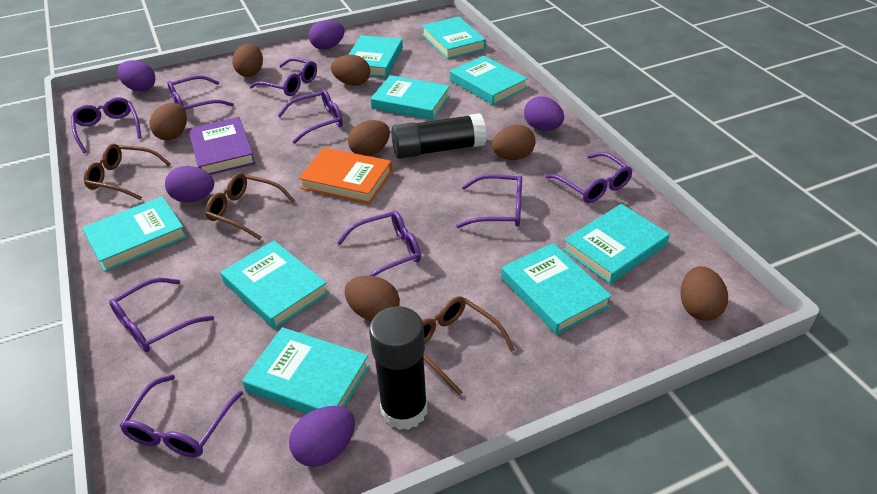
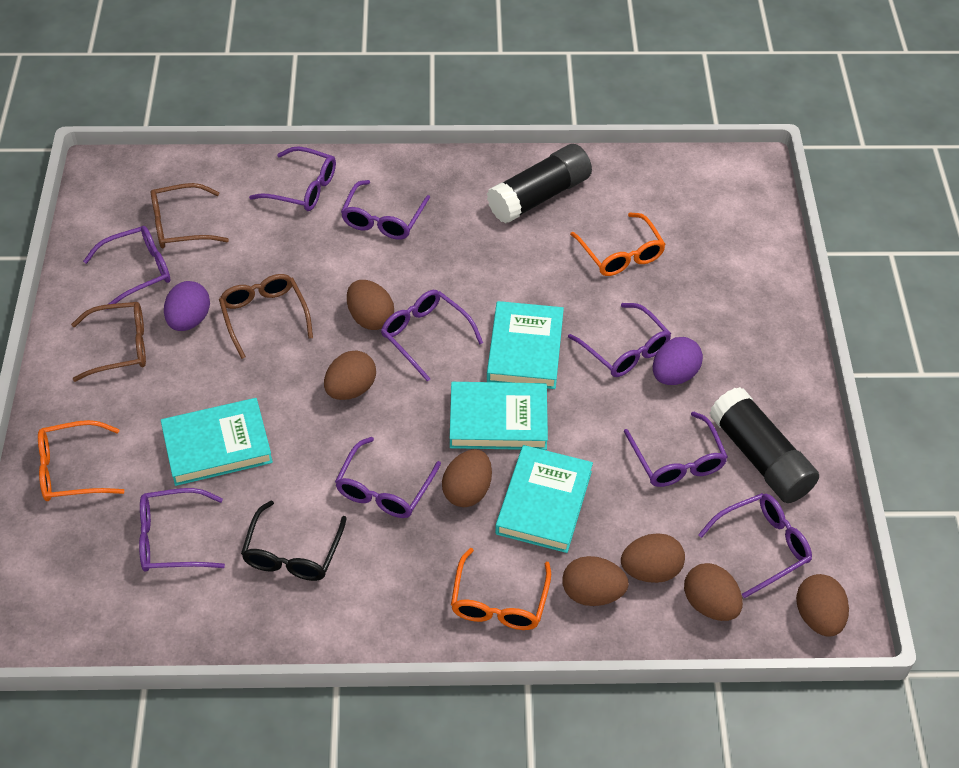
black glasses: none = 0 -> [241,501,347,581] = 1
orange book: [299,147,392,204] = 1 -> none = 0
orange glasses: none = 0 -> [38,420,125,501] [451,548,551,630] [570,212,666,276] = 3
purple book: [188,117,255,175] = 1 -> none = 0
purple egg: [117,60,155,92] [165,166,214,202] [289,406,355,467] [309,20,345,50] [524,96,564,131] = 5 -> [164,281,210,331] [653,337,703,385] = 2
turquoise book: [82,196,187,271] [220,240,328,329] [242,327,370,414] [348,35,403,77] [370,75,450,120] [422,17,486,59] [450,55,528,105] [501,243,612,335] [563,204,670,284] = 9 -> [161,398,273,486] [450,382,548,450] [487,301,564,389] [495,445,593,553] = 4

